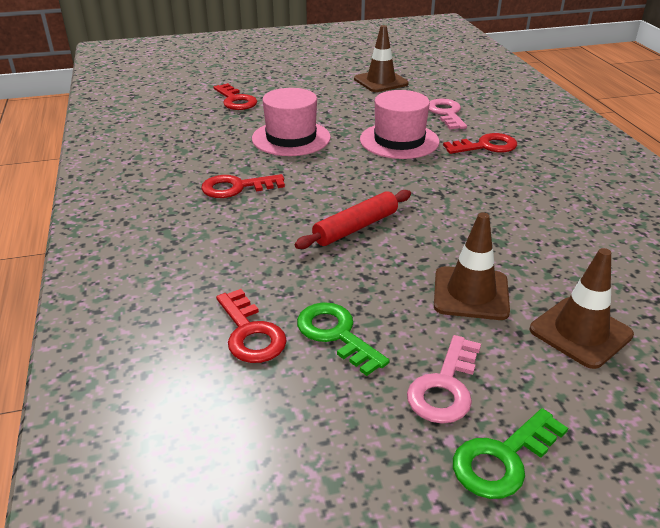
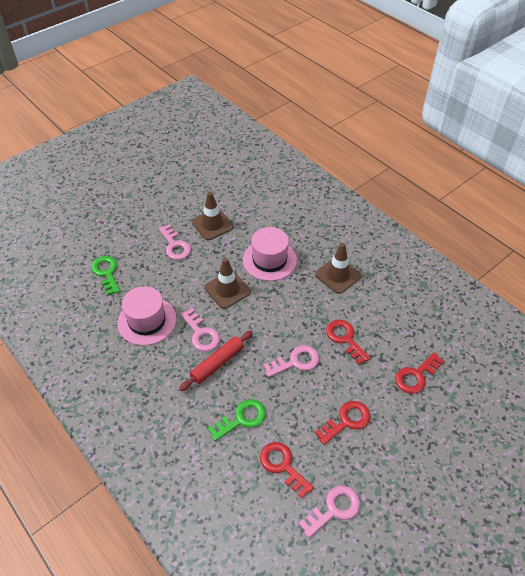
pink key: [407,335,481,424] [429,99,467,129] = 2 -> [159,224,191,260] [180,308,220,352] [263,345,319,377] [299,486,360,538] = 4

